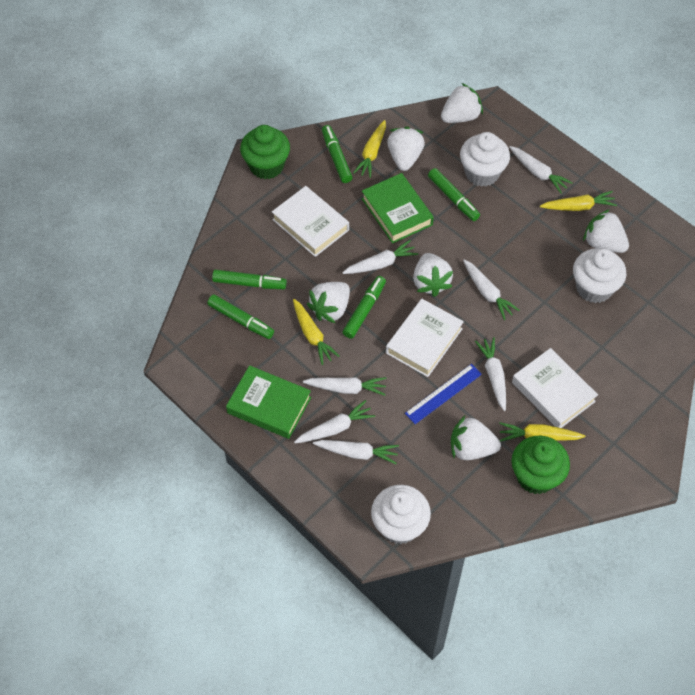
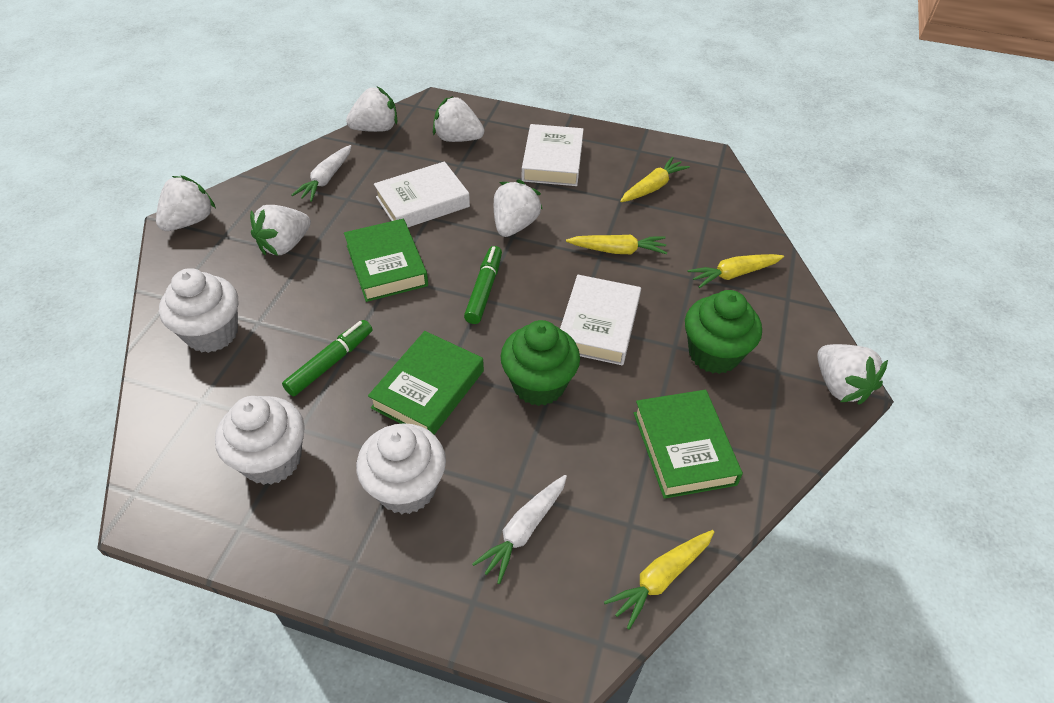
blue ruler: [405,364,482,424] = 1 -> none = 0
green book: [226,365,311,439] [362,173,434,243] = 2 -> [344,219,428,302] [368,331,484,435] [634,390,743,499] = 3
green marker: [207,294,274,339] [212,270,287,289] [322,125,353,183] [342,276,386,339] [428,168,480,221] = 5 -> [282,320,373,396] [464,246,502,324] = 2
white carrot: [294,400,375,443] [303,377,386,396] [313,440,399,464] [342,240,418,274] [463,260,520,320] [475,337,506,411] [509,146,573,194] = 7 -> [292,145,351,202] [472,475,567,584] = 2

